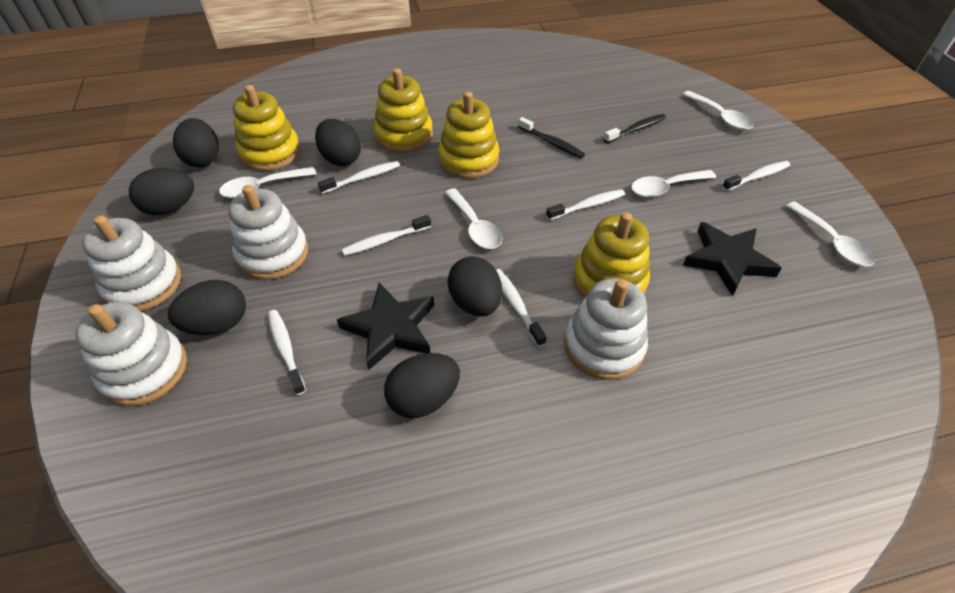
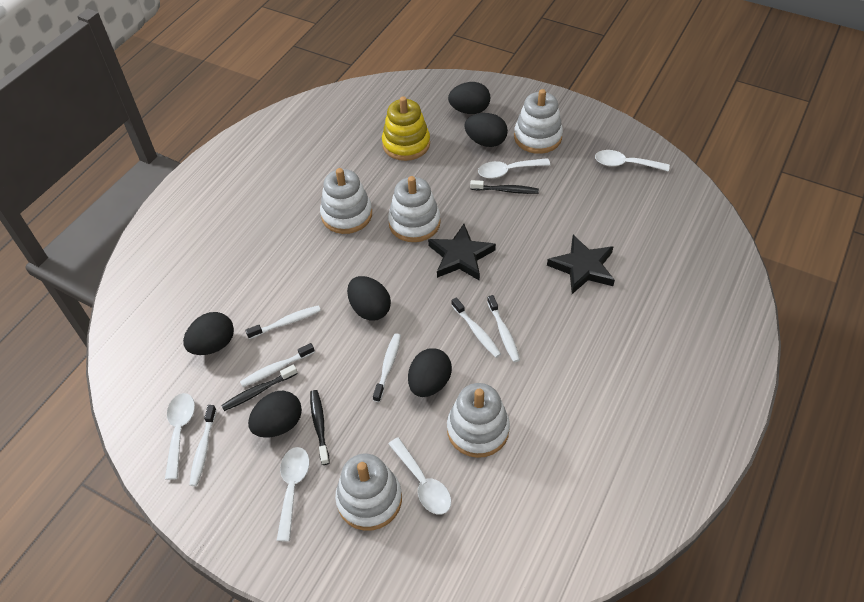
black toothbrush: [518,117,585,158] [603,114,666,143] = 2 -> [221,364,298,411] [310,390,330,465] [470,180,539,194] = 3
white stacking toy: [75,302,187,406] [82,215,181,311] [228,185,308,280] [564,278,648,380] = 4 -> [320,168,372,234] [335,454,402,531] [388,176,441,242] [447,383,510,458] [514,89,563,154] = 5
yellow stacking toy: [233,85,300,171] [374,68,433,153] [438,92,499,179] [573,212,650,298] = 4 -> [382,96,430,161] = 1

